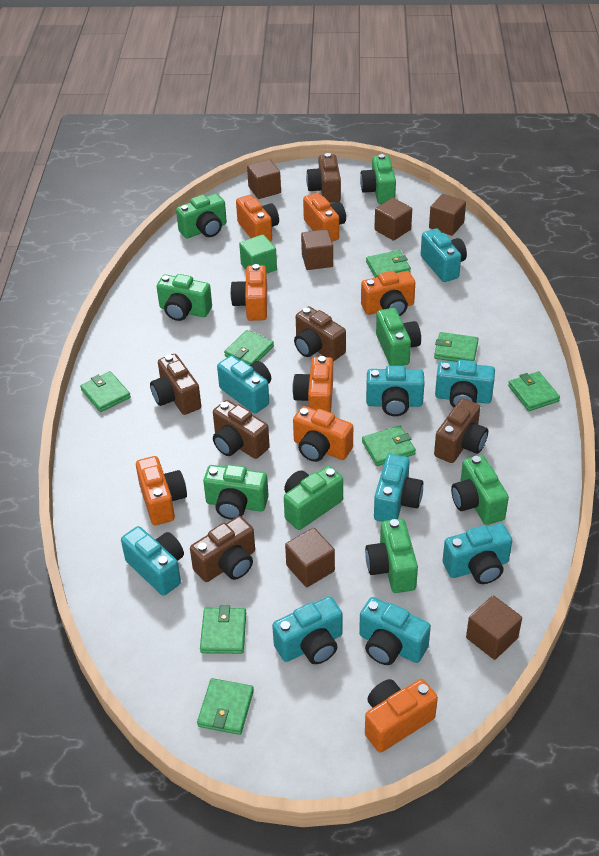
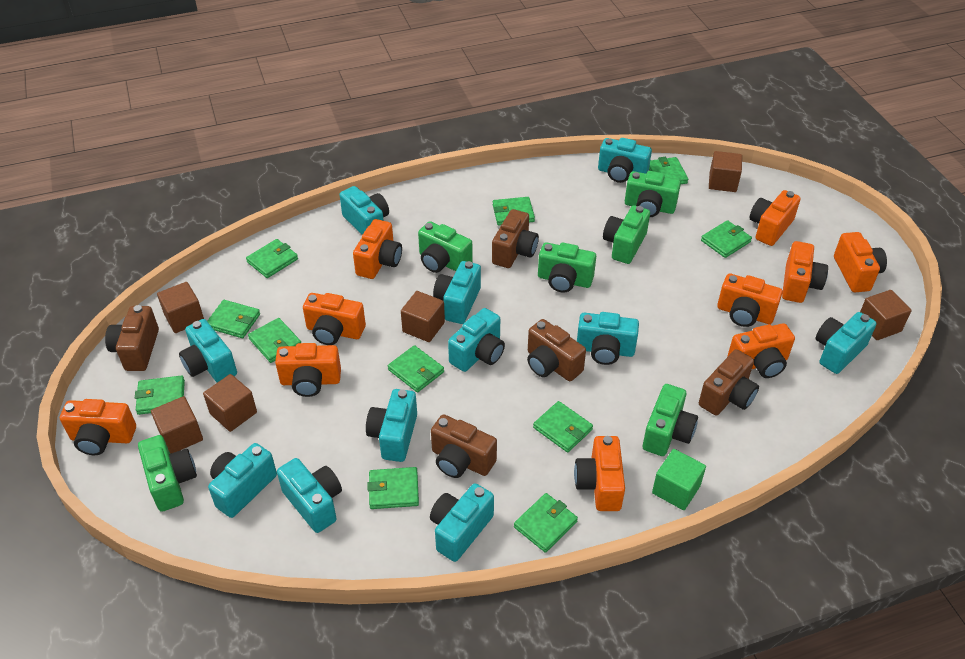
brown camera: [150,354,201,415] [190,516,255,582] [213,400,270,459] [294,306,346,361] [306,153,341,203] [434,398,488,463] = 6 -> [105,305,159,371] [431,414,497,478] [492,209,539,268] [527,319,586,381] [699,349,759,416] = 5
green camera: [157,274,212,321] [176,193,227,238] [203,464,269,520] [284,466,343,530] [360,154,396,204] [365,519,418,593] [376,308,421,366] [451,455,509,525] = 8 -> [138,435,197,512] [418,221,473,273] [538,242,596,293] [603,205,650,264] [625,171,681,217] [643,384,698,456] = 6
green wallet: [80,371,131,412] [197,678,254,735] [200,605,246,654] [224,330,274,365] [362,426,416,466] [366,250,411,278] [434,332,478,362] [508,371,560,411] = 8 -> [135,375,185,415] [207,300,260,338] [246,239,298,278] [248,318,301,363] [368,467,419,509] [388,345,444,392] [493,197,535,226] [514,493,578,553] [533,401,593,452] [649,157,688,184] [701,220,752,258] = 11
orange camera: [136,456,187,525] [230,264,267,321] [236,195,279,242] [292,356,333,413] [293,406,353,462] [303,193,346,241] [361,271,415,316] [365,679,438,753] = 8 -> [60,399,136,455] [275,343,341,397] [303,293,366,345] [353,219,402,279] [574,436,625,511] [717,273,783,327] [727,323,795,378] [750,190,801,246] [782,241,828,303] [834,232,887,292] = 10
turquoise camera: [121,526,184,596] [217,355,271,413] [272,596,343,664] [359,597,431,665] [366,366,425,416] [374,454,423,522] [421,228,467,282] [435,360,495,407] [442,523,512,584] = 9 -> [179,319,237,383] [208,443,277,518] [277,458,342,533] [339,186,389,235] [366,389,417,462] [430,483,494,562] [433,261,481,324] [448,308,505,372] [577,312,639,365] [598,138,652,183] [816,312,877,374] = 11

